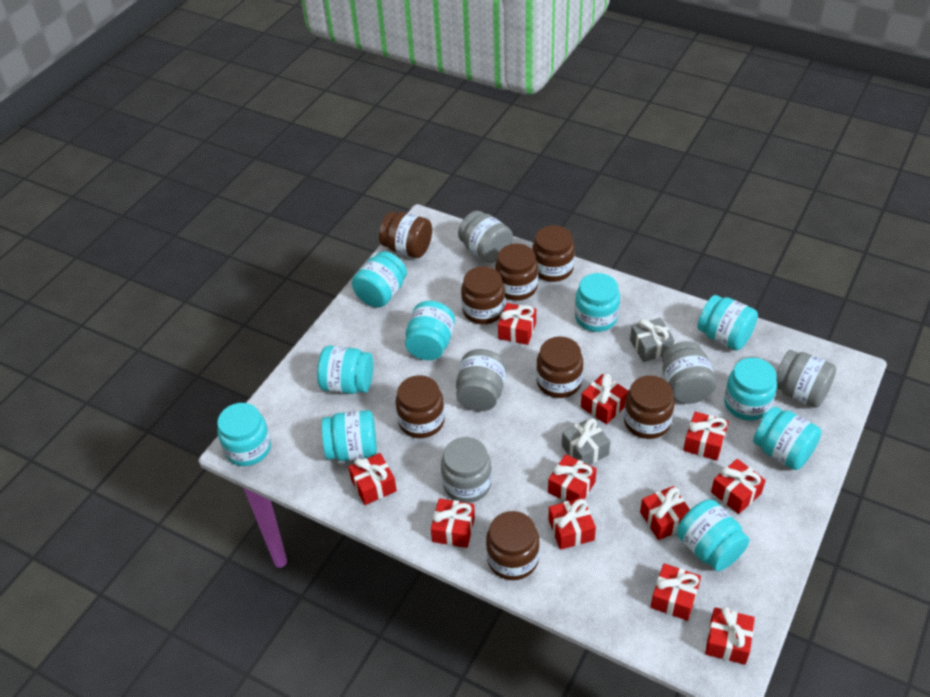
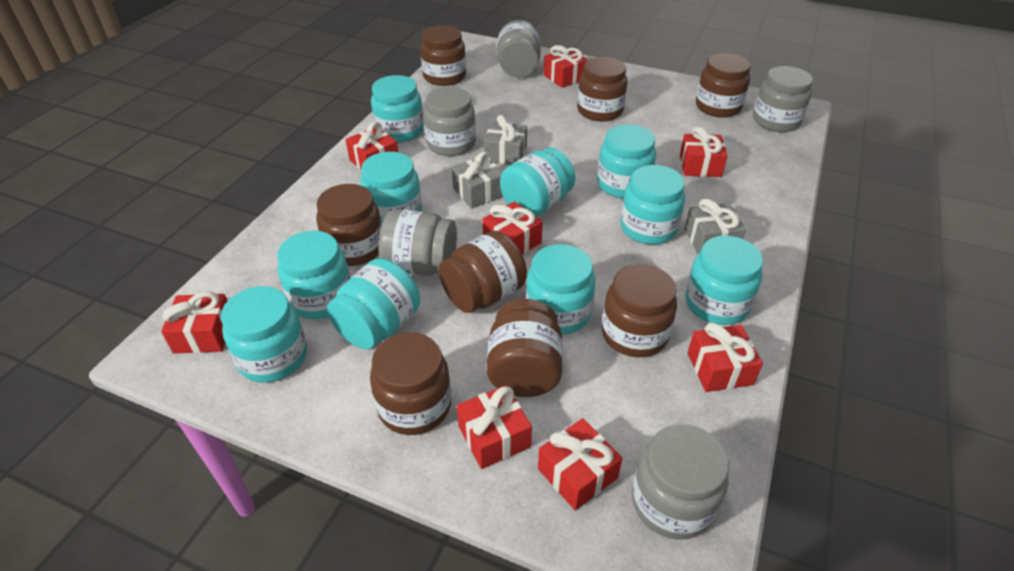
grey gift: [562,418,610,465] [630,318,674,362] = 2 -> [452,152,503,208] [484,115,527,165] [685,199,746,254] = 3
red gift: [348,453,397,505] [431,499,475,548] [498,303,536,345] [548,454,597,501] [548,498,596,550] [581,374,628,424] [640,486,690,540] [651,563,701,621] [683,411,729,461] [705,607,755,665] [711,459,766,514] = 11 -> [161,291,227,354] [345,122,398,169] [457,385,532,469] [483,201,543,254] [538,418,622,510] [544,45,588,88] [680,127,728,177] [687,322,763,392] = 8

